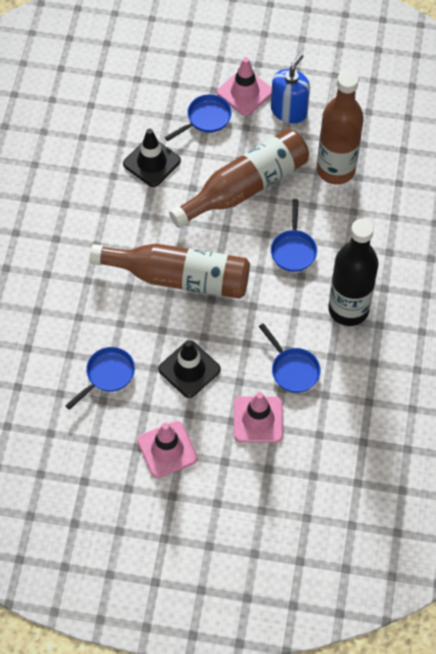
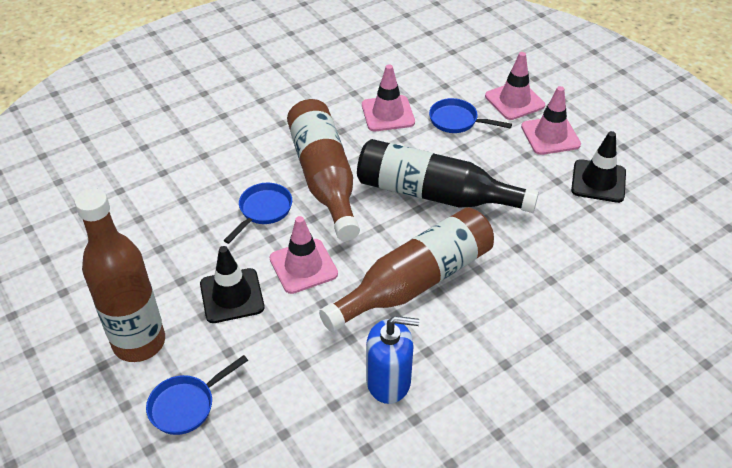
blue pan: [65,347,135,410] [165,94,232,141] [259,323,321,393] [271,199,317,272] = 4 -> [146,355,248,435] [223,183,292,244] [429,98,512,133] = 3
pink traffic cone: [137,421,198,478] [217,57,272,116] [234,392,283,443] = 3 -> [270,216,338,294] [362,64,415,131] [485,52,545,120] [521,86,581,155] = 4

